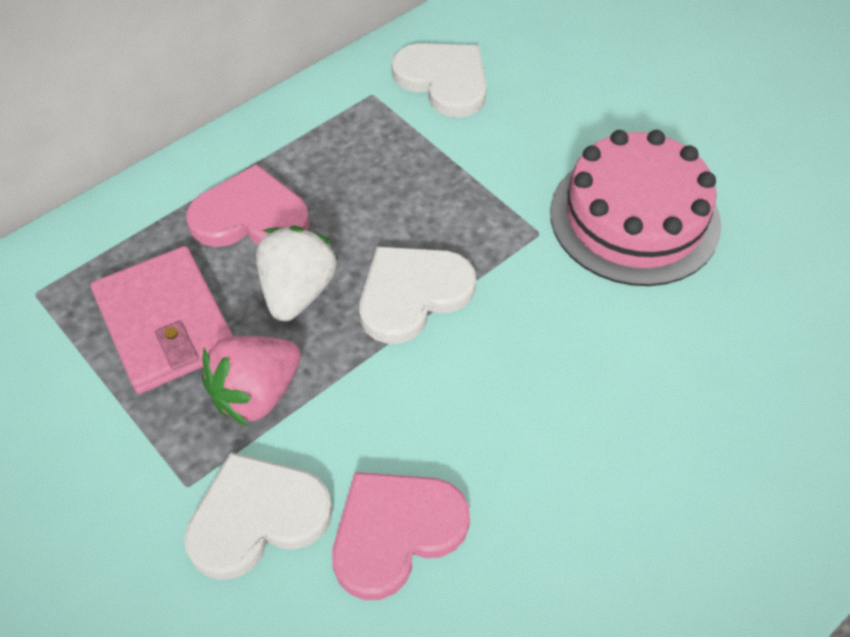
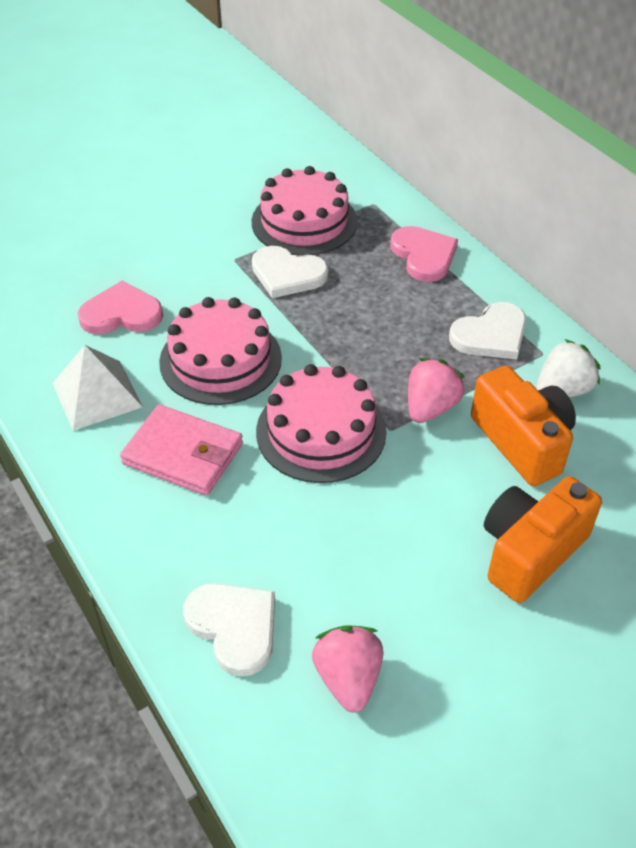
orange camera: none = 0 -> [471,366,576,486] [484,476,602,603] = 2
pink cake: [550,130,721,286] = 1 -> [159,297,282,405] [252,166,358,255] [256,364,387,483] = 3
pink strawberry: [202,336,301,426] = 1 -> [312,625,383,713] [408,358,465,423] = 2
white pyramid: none = 0 -> [53,345,143,431] = 1

